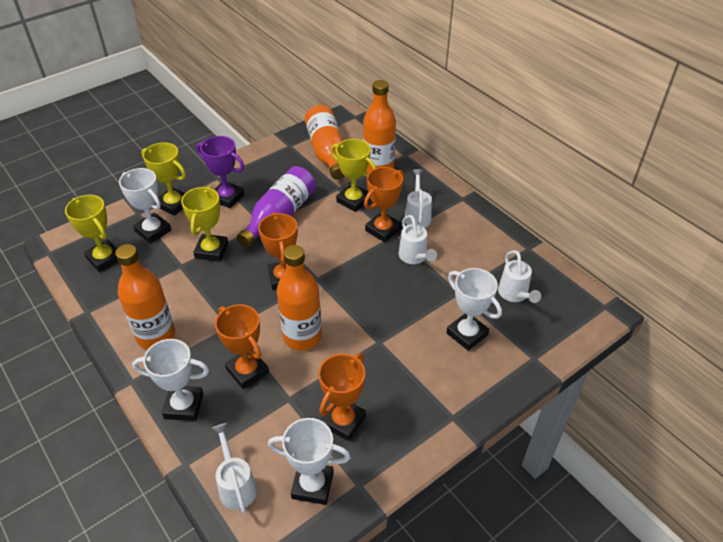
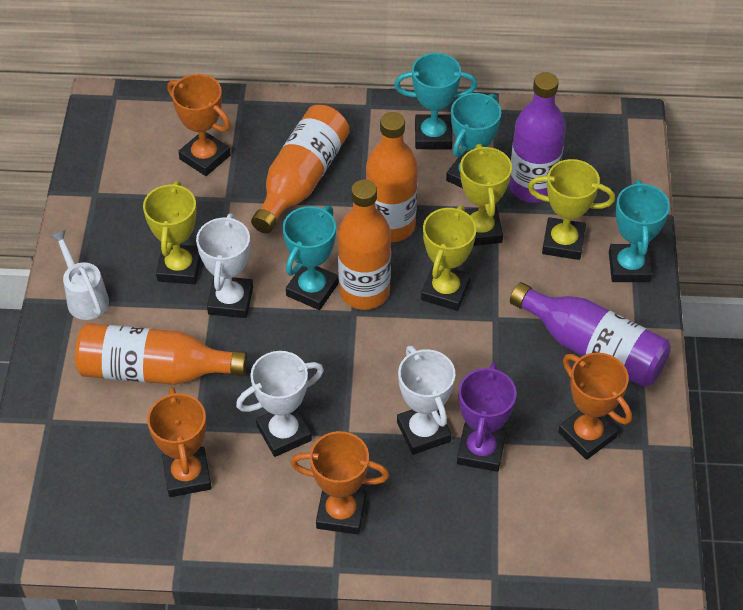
purple bottle: [237,166,316,247] = 1 -> [509,72,566,203] [510,282,671,387] = 2
turquoise trophy: none = 0 -> [283,205,339,310] [394,53,477,149] [446,93,501,188] [609,180,670,282] = 4
white trophy: [119,168,171,244] [132,339,209,421] [268,418,351,505] [446,268,502,351] = 4 -> [196,214,253,318] [236,351,324,457] [397,345,455,455] = 3
white watering can: [212,423,257,513] [399,215,437,264] [405,169,432,228] [498,250,541,303] = 4 -> [50,230,109,320] = 1

